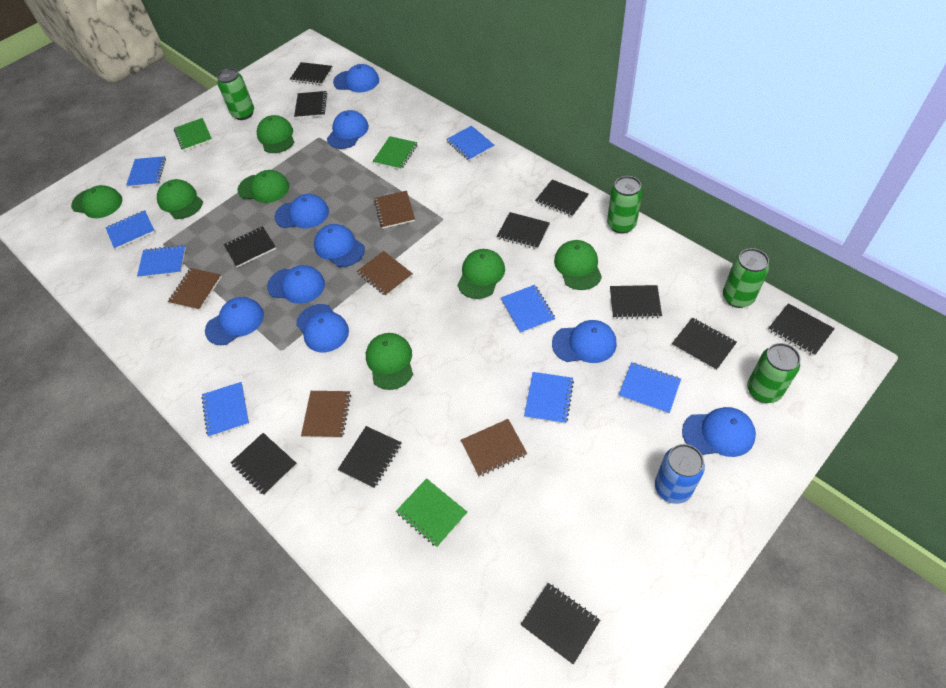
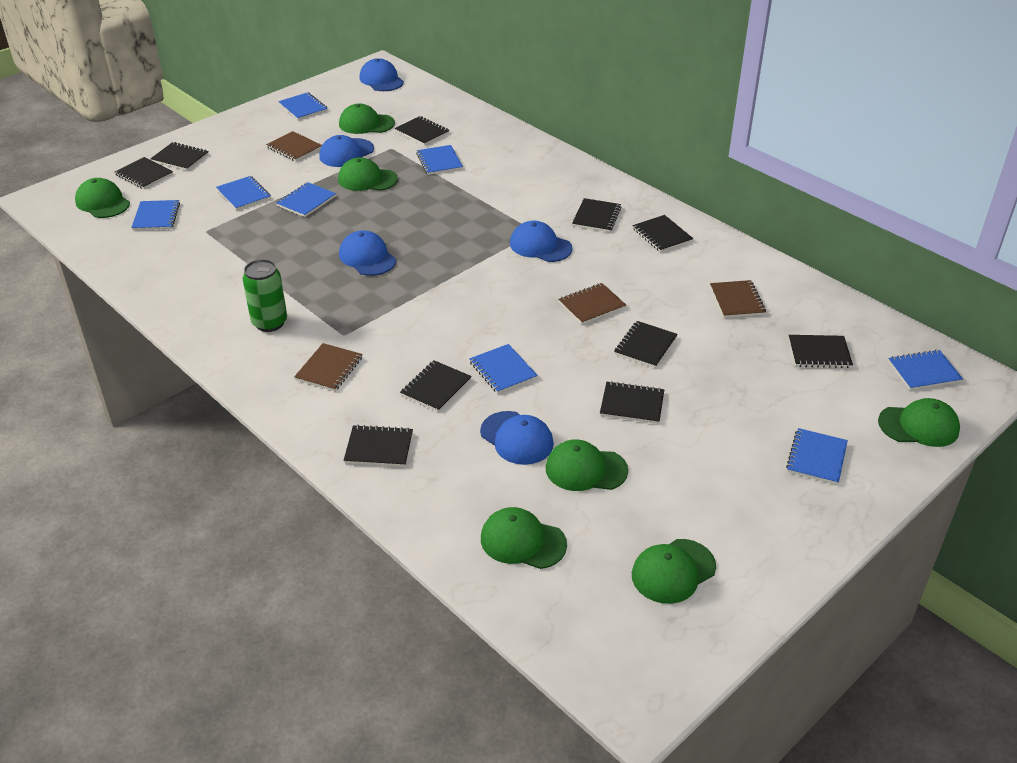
black notebook: [224,226,276,267] [230,433,297,495] [290,62,333,85] [294,91,327,118] [338,426,402,488] [497,212,550,249] [520,583,600,664] [535,180,589,217] [610,285,662,319] [672,318,737,370] [768,303,835,356] = 11 -> [115,157,173,189] [150,142,209,171] [344,425,413,467] [395,116,449,146] [400,360,472,412] [572,198,621,232] [600,381,664,424] [614,321,678,368] [632,215,693,252] [789,335,853,368] = 10
blue can: [655,444,705,504] = 1 -> none = 0
blue cap: [205,297,264,345] [267,265,325,304] [274,194,329,228] [296,304,349,352] [314,224,365,267] [327,110,369,149] [333,64,379,92] [552,320,617,363] [682,407,756,457] = 9 -> [319,135,374,167] [339,230,396,276] [359,58,404,91] [480,411,554,465] [510,221,573,262] = 5
brown notebook: [168,268,222,310] [301,391,351,438] [357,251,413,296] [374,191,415,229] [461,419,527,477] = 5 -> [266,131,322,161] [294,343,363,391] [558,283,626,324] [710,280,766,318] = 4
green can: [217,68,254,120] [607,176,643,234] [723,248,769,308] [747,343,800,403] = 4 -> [242,259,287,332] = 1
green notebook: [174,118,212,151] [373,136,418,170] [396,478,467,547] = 3 -> none = 0

